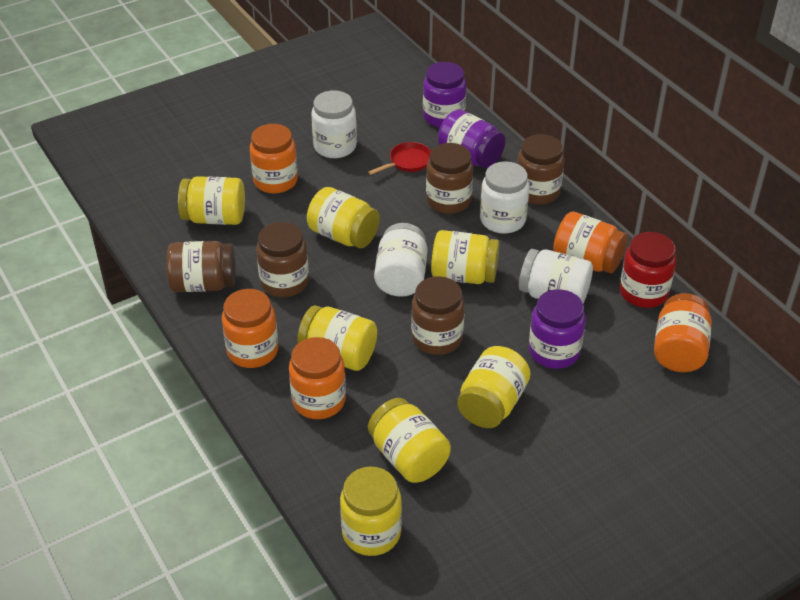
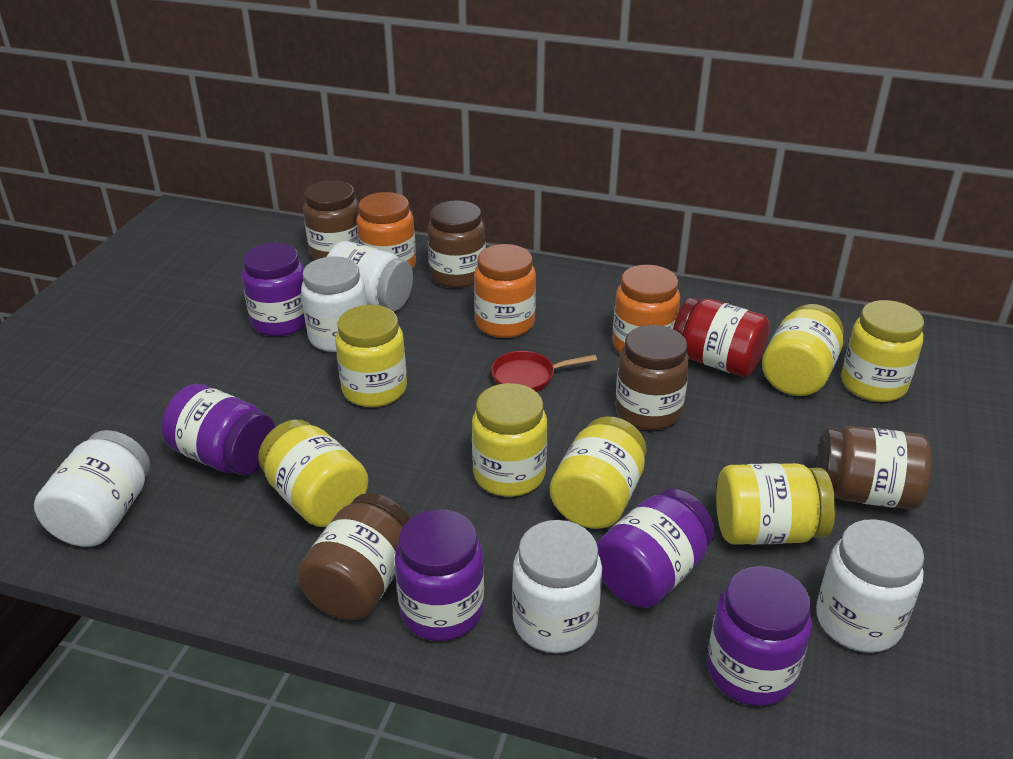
orange jar: [222,289,278,368] [250,124,298,194] [289,337,346,419] [553,212,628,274] [654,293,712,372] = 5 -> [356,192,416,269] [474,244,536,338] [613,265,680,353] = 3
purple jar: [423,62,466,128] [438,109,505,168] [529,289,586,369] = 3 -> [162,384,275,475] [242,243,306,336] [395,509,484,641] [597,488,715,608] [707,566,812,706] = 5
white jar: [311,90,357,158] [374,223,427,297] [480,161,530,234] [519,249,593,303] = 4 -> [34,430,150,547] [301,256,367,352] [327,241,413,311] [512,520,602,653] [816,519,924,653] = 5

